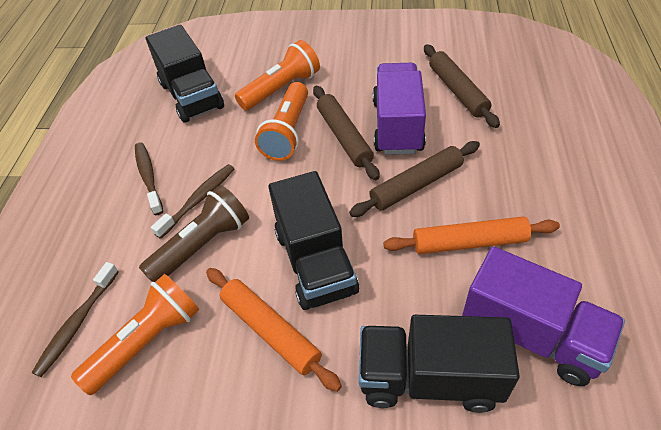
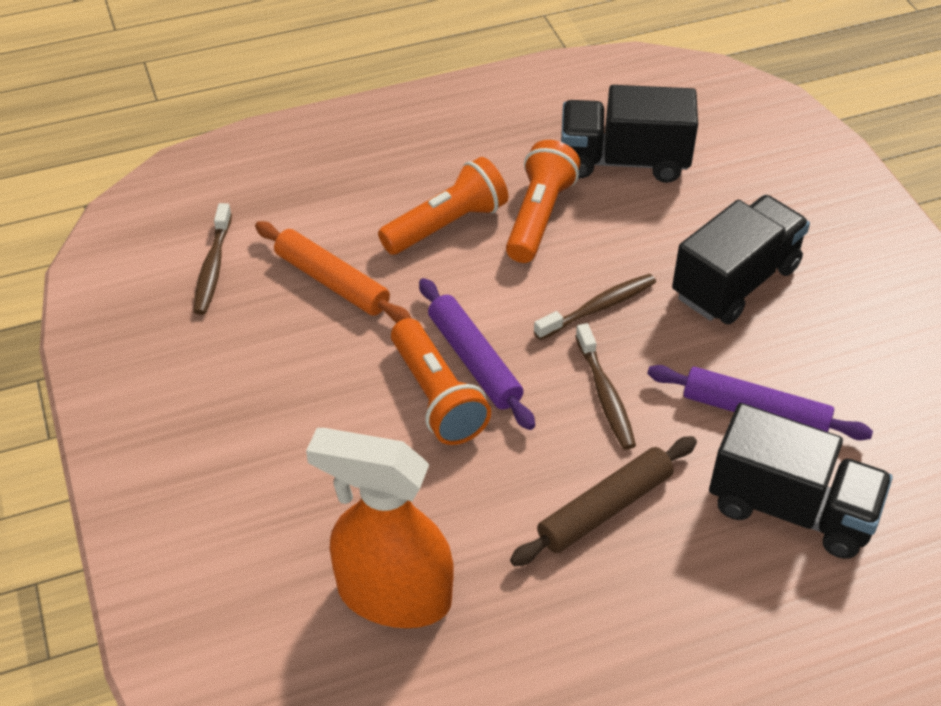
brown flashlight: [139,185,249,282] = 1 -> none = 0
brown rolling pin: [313,86,380,180] [349,141,480,217] [424,44,500,128] = 3 -> [510,436,697,566] = 1
orange rolling pin: [206,268,342,392] [383,216,560,254] = 2 -> [255,221,412,323] = 1
orange spray bottle: none = 0 -> [306,428,454,628] = 1
purple rolling pin: none = 0 -> [419,278,535,430] [647,365,873,440] = 2
purple truck: [373,63,426,155] [462,246,625,386] = 2 -> none = 0

